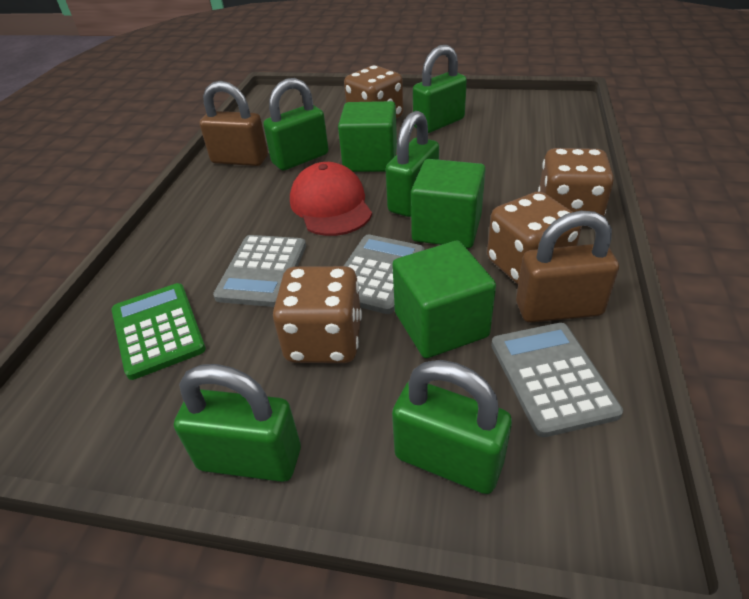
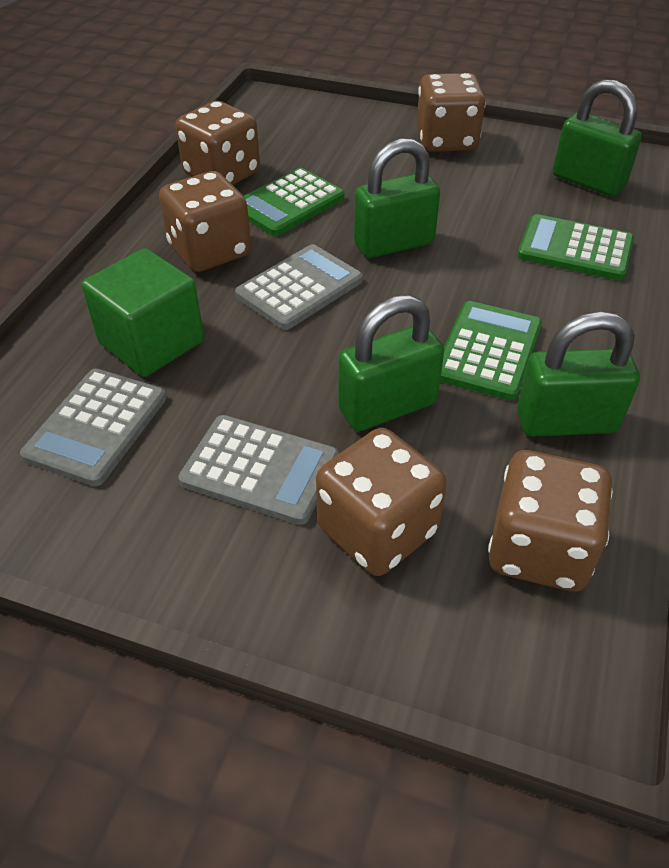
brown dice: [273,266,362,363] [344,65,403,119] [487,192,582,284] [538,148,614,216] = 4 -> [159,171,251,272] [176,101,260,185] [316,428,447,576] [417,73,486,152] [488,450,613,591] = 5
brown padlock: [200,81,268,166] [516,211,619,323] = 2 -> none = 0
green calculator: [112,283,206,380] = 1 -> [244,168,345,236] [440,301,542,400] [517,214,634,281] = 3
green cube: [338,101,397,172] [392,241,496,358] [411,159,486,248] = 3 -> [81,248,204,377] = 1
green padlock: [174,364,301,482] [263,78,328,170] [386,111,439,217] [392,360,512,494] [413,45,467,133] = 5 -> [338,295,444,431] [354,138,440,258] [517,311,640,437] [553,79,642,197] = 4
red cap: [290,162,372,236] = 1 -> none = 0

